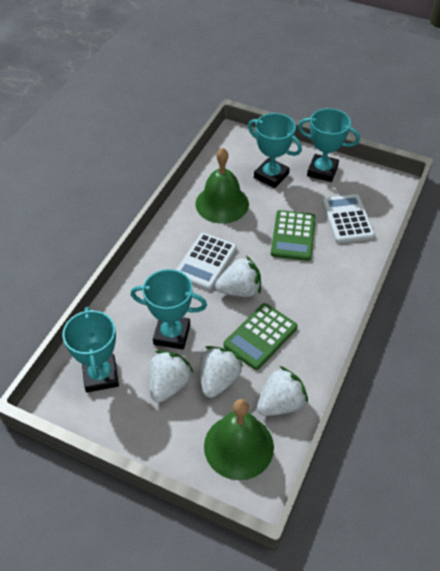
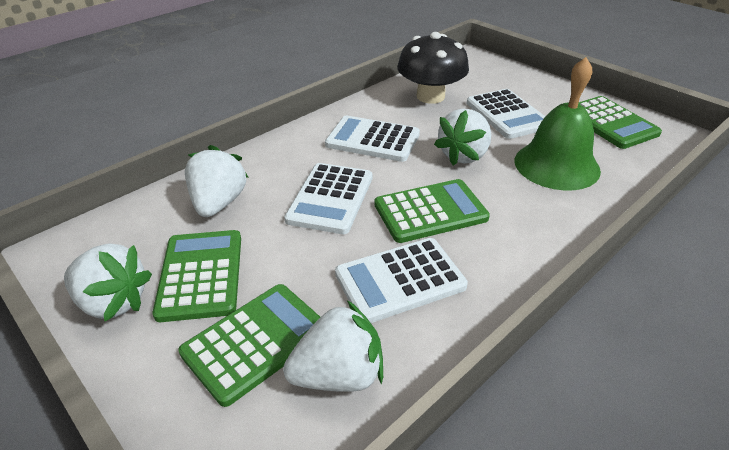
black mushroom: none = 0 -> [397,32,469,104] = 1
green bell: [196,148,249,224] [204,399,274,480] = 2 -> [515,57,601,190] = 1
green calculator: [223,303,298,370] [271,210,316,261] = 2 -> [152,230,241,322] [178,284,320,407] [374,179,490,243] [578,96,662,149] = 4
turquoise trophy: [62,307,119,392] [131,269,207,350] [248,113,302,188] [298,108,360,182] = 4 -> none = 0
white calculator: [176,233,237,290] [322,194,375,243] = 2 -> [284,163,372,234] [325,116,420,162] [335,238,468,323] [466,89,546,139] = 4

